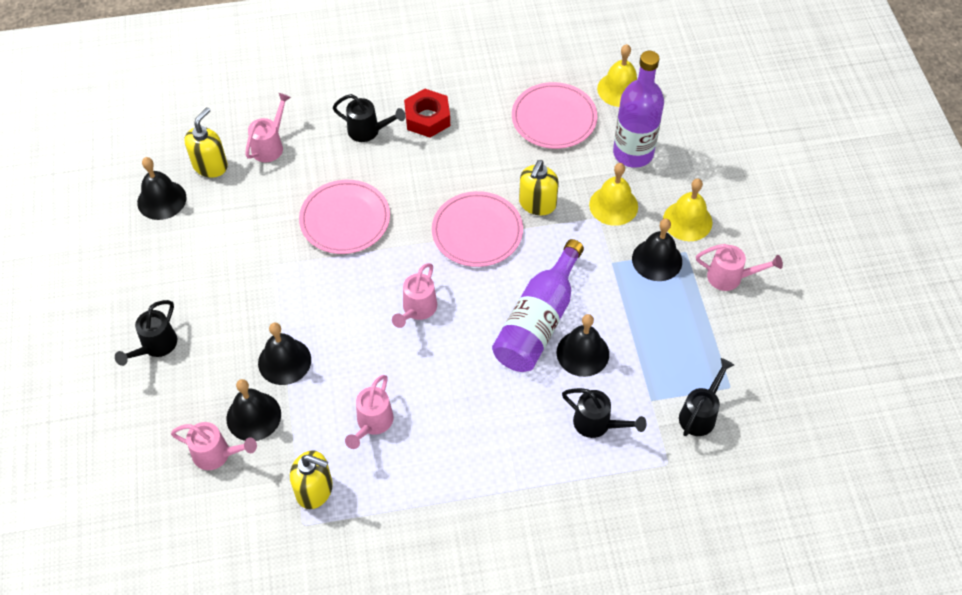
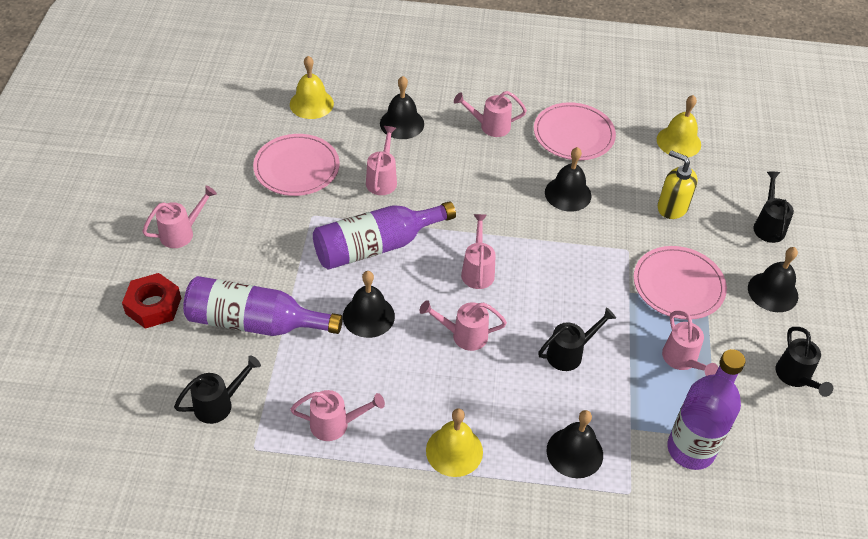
pink watering can: [171,422,257,470] [245,93,291,162] [345,375,394,449] [392,263,437,328] [696,244,783,291] = 5 -> [142,186,217,248] [290,390,385,441] [366,126,397,195] [420,300,507,351] [454,91,527,137] [461,214,496,289] [662,311,718,376] = 7
purple bottle: [492,239,584,372] [613,51,664,168] = 2 -> [183,276,343,336] [313,201,456,270] [667,349,745,470] = 3
yellow soap dispenser: [184,107,228,178] [290,450,333,509] [519,160,559,216] = 3 -> [658,150,698,219] = 1

